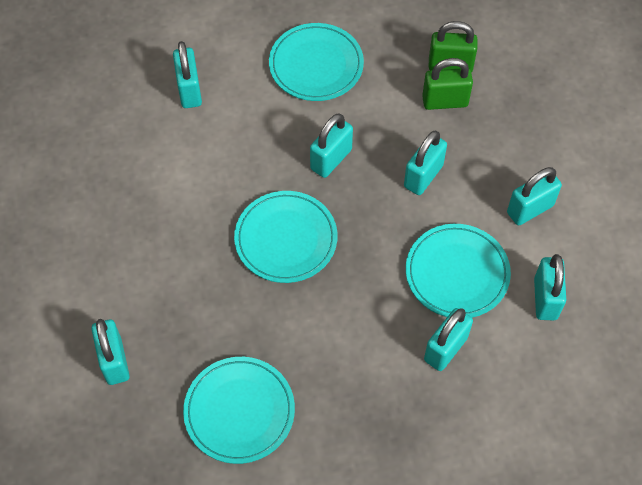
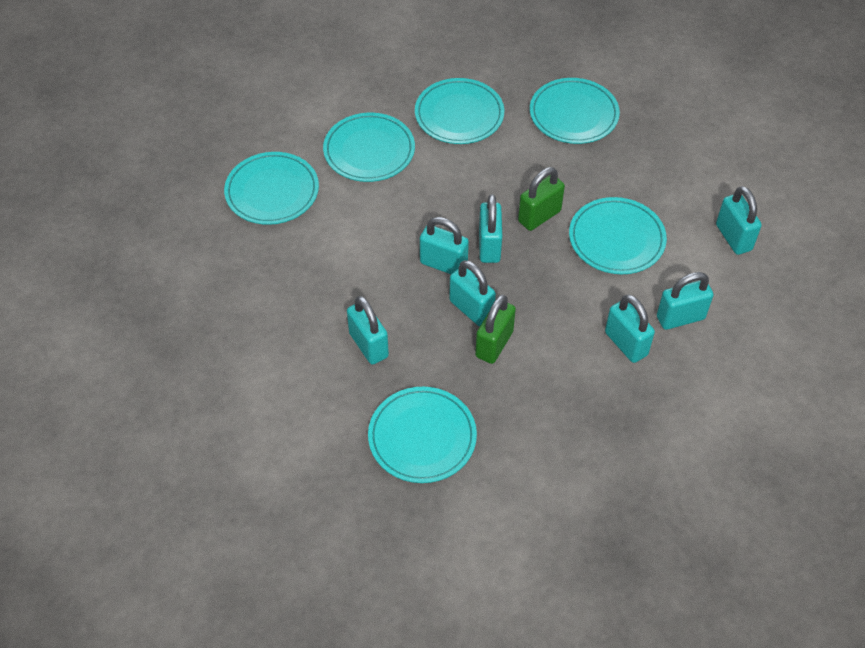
turquoise plate: [183,357,295,464] [234,191,337,283] [269,23,364,101] [406,224,511,318] = 4 -> [224,152,319,225] [323,113,415,182] [368,387,477,483] [415,78,504,144] [530,78,620,144] [569,197,667,274] = 6

